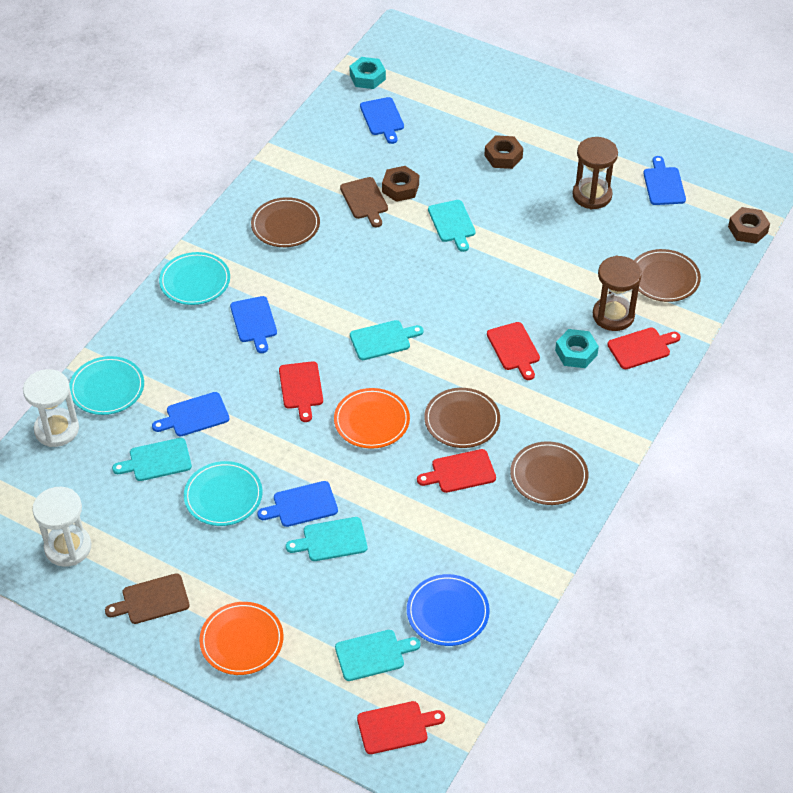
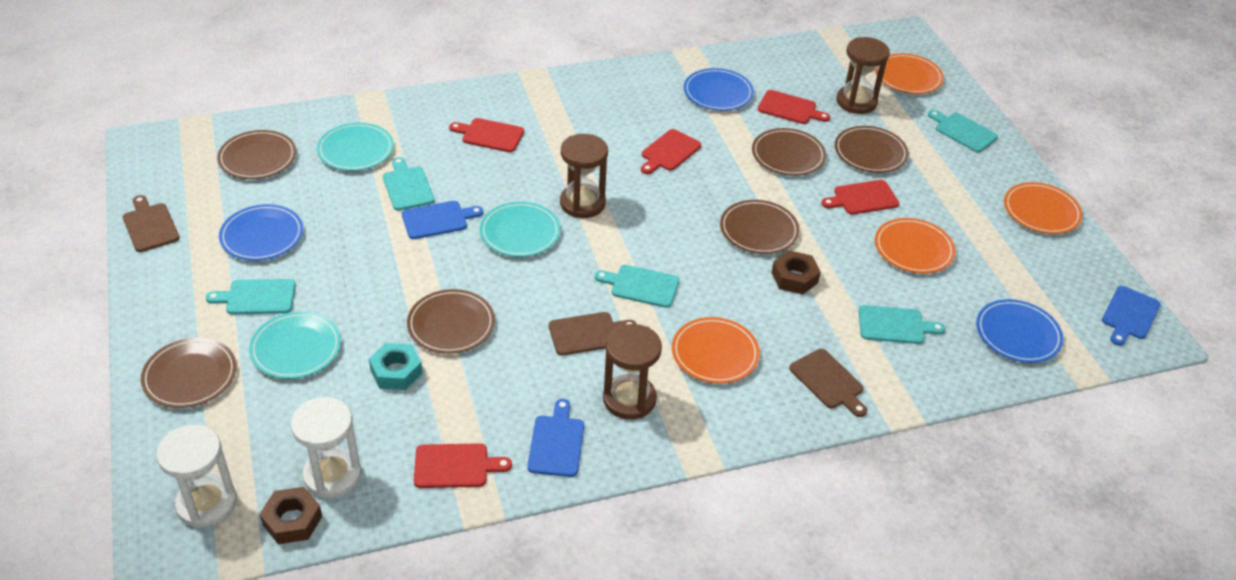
blue cutting board: [152,392,229,436] [230,296,277,353] [257,481,338,527] [360,97,404,144] [643,156,686,205] = 5 -> [402,201,483,239] [527,399,584,477] [1102,286,1161,346] = 3
blue plate: [407,574,490,646] = 1 -> [219,204,303,261] [684,68,754,111] [976,299,1063,363] = 3
brown cutting board: [105,573,190,624] [340,177,388,228] = 2 -> [123,195,180,252] [549,312,637,356] [790,349,867,417] = 3
brown hourglass: [572,137,618,209] [593,255,642,331] = 2 -> [560,134,608,218] [603,324,662,420] [836,37,890,114] = 3
brown nut: [382,166,419,202] [484,135,523,169] [728,207,770,244] = 3 -> [260,487,322,544] [772,250,821,295] = 2
brown plate: [251,197,320,247] [424,388,500,448] [510,441,588,505] [634,249,701,302] = 4 -> [141,338,237,408] [217,130,296,179] [407,289,495,354] [720,200,799,254] [752,128,826,176] [835,126,909,173] = 6
orange plate: [199,602,284,675] [334,388,410,449] = 2 -> [672,317,760,384] [875,53,944,94] [875,218,956,274] [1004,182,1083,234] = 4
turquoise nut: [349,57,386,89] [555,329,599,368] = 2 -> [369,343,423,390] = 1

